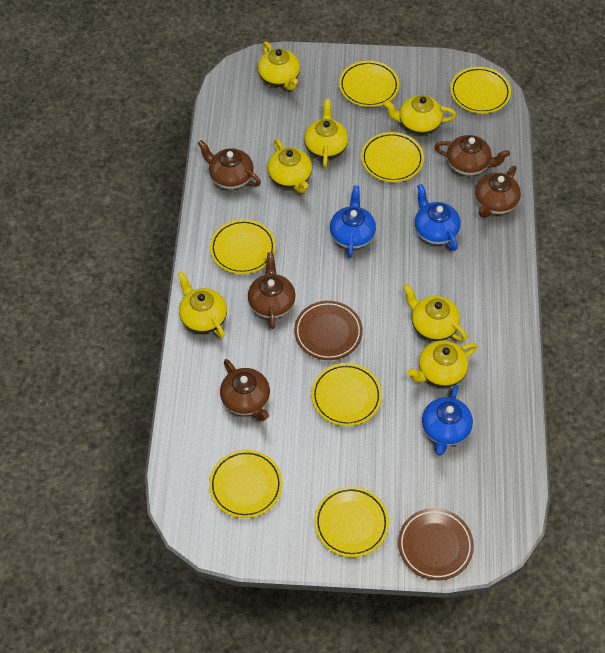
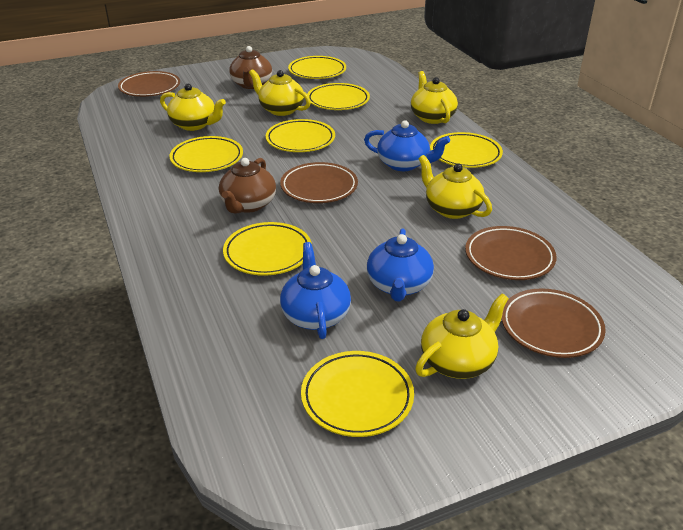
brown plate: [294,301,363,360] [398,508,474,580] = 2 -> [118,71,180,97] [280,162,358,203] [465,226,557,280] [501,288,606,358] = 4
brown teapot: [197,140,261,190] [220,359,270,421] [248,252,296,329] [435,135,510,176] [475,166,521,218] = 5 -> [219,158,276,213] [229,46,272,89] = 2
yellow teapot: [178,271,227,338] [258,42,300,91] [267,139,312,193] [304,99,348,167] [383,95,456,135] [403,284,467,342] [407,340,477,387] = 7 -> [160,84,226,131] [249,69,311,116] [411,71,458,124] [415,294,509,379] [418,155,492,219] = 5

